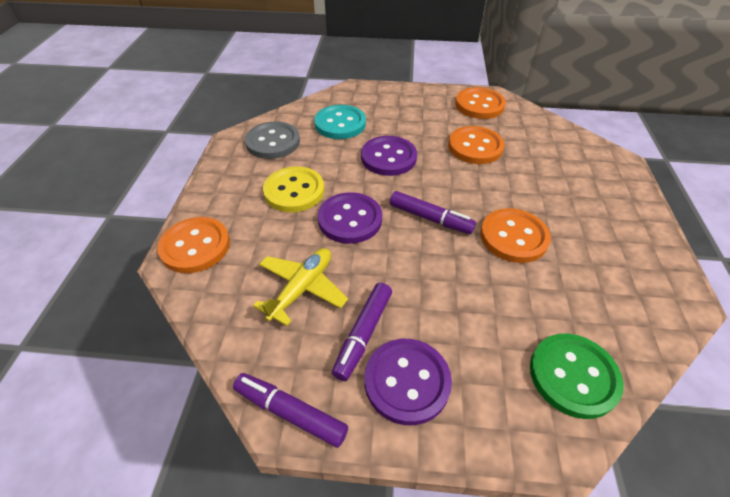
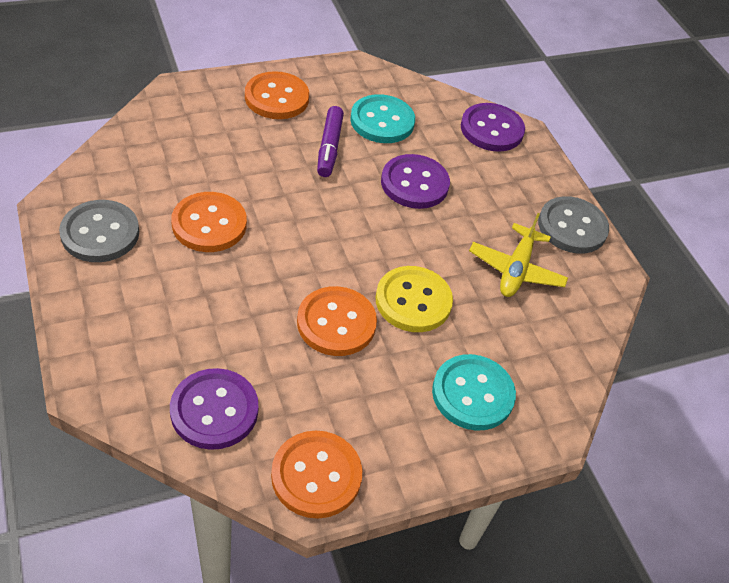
green button: [530,333,624,419] = 1 -> none = 0
grey button: [245,121,300,159] = 1 -> [59,200,139,262] [538,196,609,253] = 2
purple marker: [233,373,348,448] [332,283,392,381] [390,191,476,234] = 3 -> [317,106,344,177] = 1
turquoise button: [314,105,366,139] = 1 -> [350,94,415,143] [432,354,516,431] = 2

